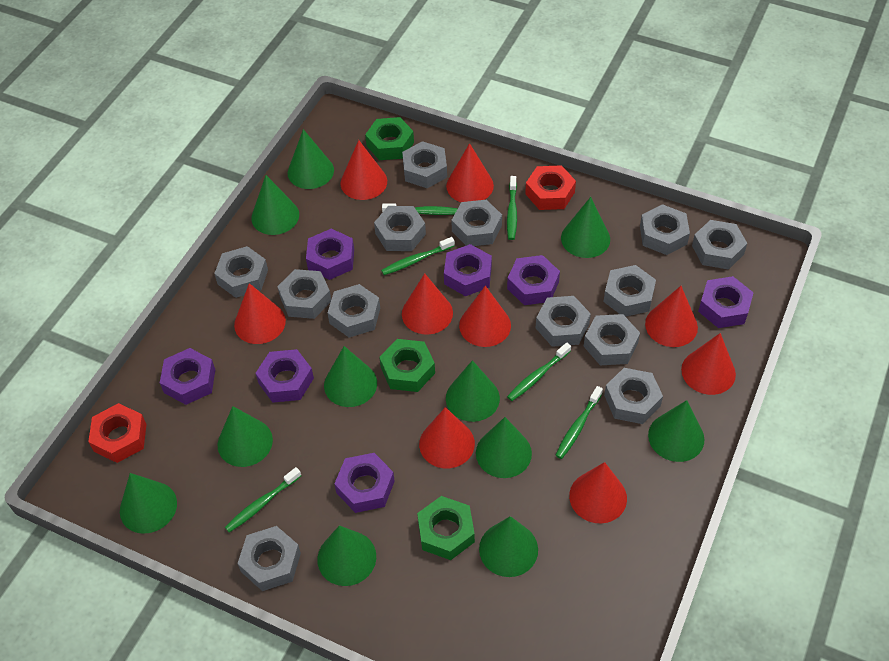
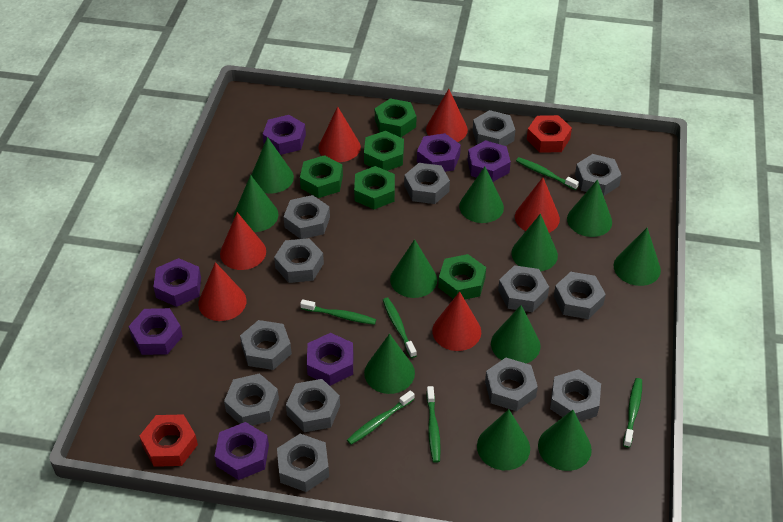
green nut: [365,117,414,160] [379,339,435,392] [417,496,475,560] = 3 -> [300,155,343,198] [354,166,395,210] [364,131,404,171] [375,99,416,137] [438,254,486,299] = 5
red cone: [234,283,286,344] [340,140,387,200] [402,273,453,335] [419,407,475,468] [446,143,494,202] [459,286,511,347] [569,462,627,524] [645,286,698,347] [681,333,736,395] = 9 -> [198,262,247,321] [220,212,266,270] [318,107,361,162] [426,89,468,142] [432,291,481,351] [515,177,560,233] = 6

